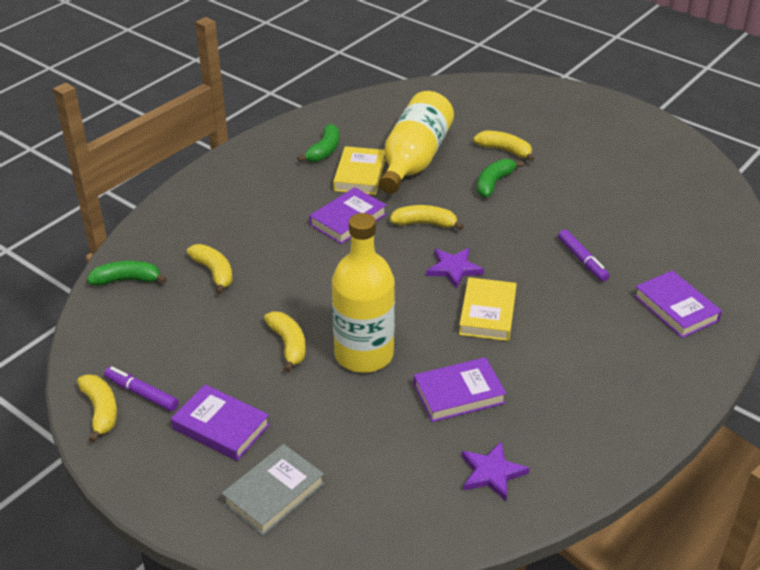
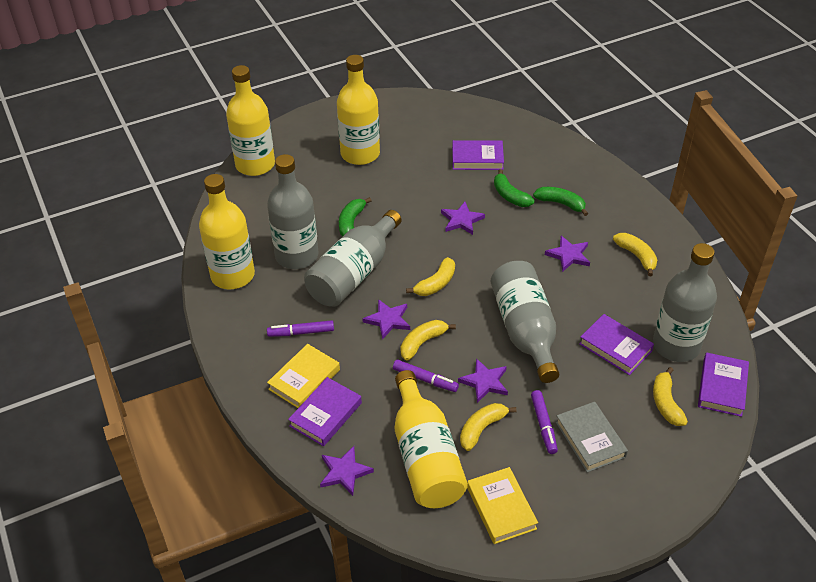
grey bottle: none = 0 -> [267,154,319,269] [304,210,402,307] [491,261,559,383] [653,243,717,362] = 4
purple marker: [104,367,179,411] [558,229,609,281] = 2 -> [267,320,334,337] [393,359,459,392] [531,390,558,454] = 3
purple star: [426,248,484,289] [461,441,530,501] = 2 -> [320,446,374,496] [362,299,410,340] [441,202,485,235] [458,358,508,403] [545,236,590,272] = 5
yellow bottle: [332,213,395,373] [379,91,454,194] = 2 -> [199,174,255,289] [226,65,275,176] [337,55,380,165] [395,370,468,508] = 4

